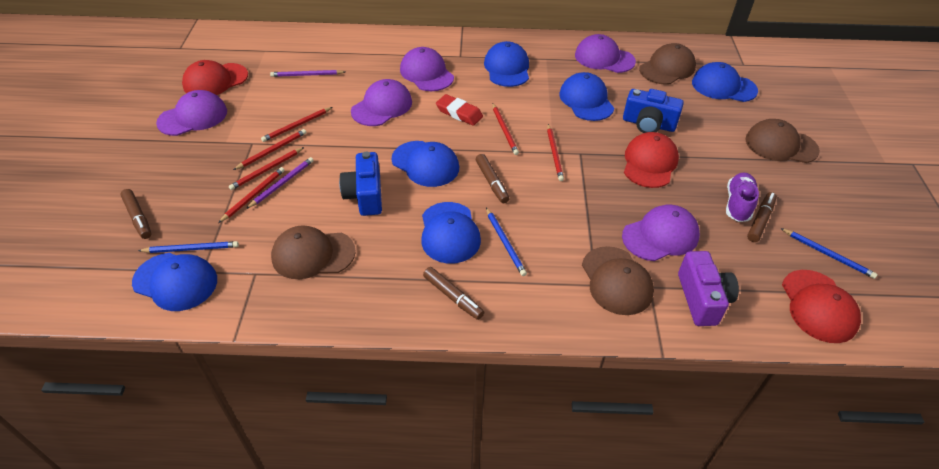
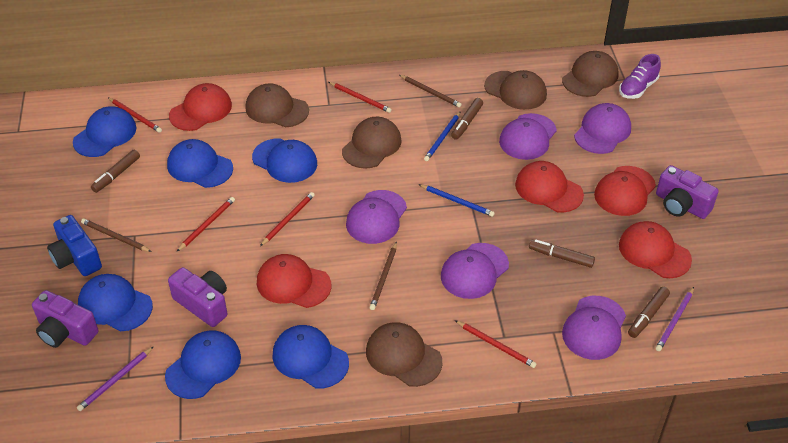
blue camera: [339,152,382,216] [623,89,684,133] = 2 -> [47,215,102,276] = 1
blue pencil: [138,241,239,253] [486,207,527,276] [781,228,878,279] = 3 -> [418,184,495,217] [424,111,461,161] = 2
brown cap: [271,225,356,279] [582,246,654,315] [639,43,696,85] [745,119,820,163] = 4 -> [245,84,309,127] [342,117,402,169] [366,322,442,387] [484,70,547,110] [562,51,619,97] = 5
brown pencil: none = 0 -> [81,219,152,252] [370,242,397,310] [399,75,462,107] = 3
purple camera: [678,251,739,326] = 1 -> [32,290,99,348] [168,267,227,327] [656,165,719,219] = 3
red cap: [182,60,248,95] [624,132,679,188] [782,270,861,343] = 3 -> [169,83,232,131] [257,254,331,308] [515,161,584,213] [594,166,656,216] [619,221,692,278] = 5
red eraser: [436,94,483,126] = 1 -> none = 0
red pencil: [218,167,285,223] [229,147,304,190] [233,129,306,170] [261,107,333,142] [492,103,519,155] [547,124,564,181] = 6 -> [108,98,162,133] [177,197,235,251] [260,192,315,246] [329,82,391,113] [455,320,537,368] = 5

